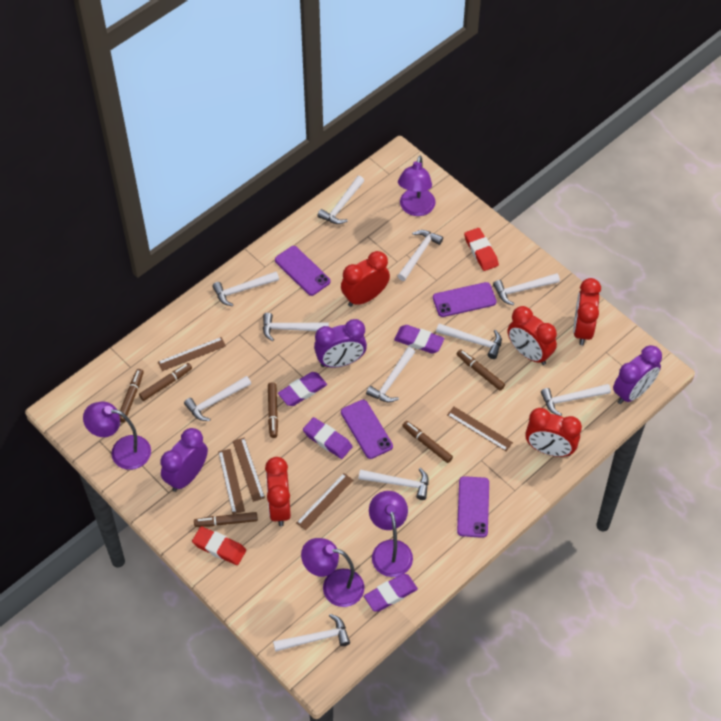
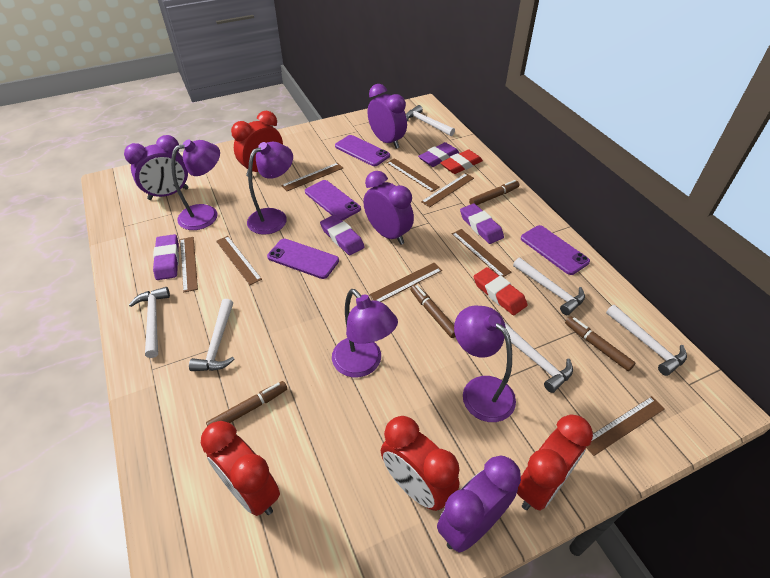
brown marker: [119,369,144,422] [139,363,192,401] [194,512,258,527] [268,382,278,438] [402,421,453,463] [457,349,505,391] = 6 -> [206,381,287,426] [410,284,456,338] [469,180,520,205] [565,316,636,371] = 4
brown ruler: [158,337,226,371] [218,449,245,514] [233,438,265,502] [296,473,353,530] [447,407,513,451] = 5 -> [180,237,198,292] [216,236,262,285] [281,163,343,191] [369,263,442,302] [387,158,440,192] [421,173,474,207] [452,229,512,277] [586,396,665,456] = 8
purple clock: [161,428,208,492] [314,319,367,368] [613,345,662,404] = 3 -> [124,135,188,200] [363,171,414,245] [367,84,407,149] [437,456,521,553] = 4
red clock: [265,457,291,526] [341,251,390,307] [508,306,557,365] [525,408,582,457] [573,278,601,345] = 5 -> [201,421,280,516] [231,111,283,177] [381,416,459,511] [517,414,593,511] = 4
white hammer: [184,376,251,421] [212,272,279,306] [263,313,329,341] [273,614,350,652] [317,176,364,224] [359,468,429,500] [366,347,415,403] [398,230,443,281] [436,323,502,359] [493,273,560,305] [541,384,611,416] = 11 -> [129,287,170,358] [189,299,234,371] [406,105,455,136] [505,323,573,393] [513,258,585,315] [606,305,687,376] = 6

